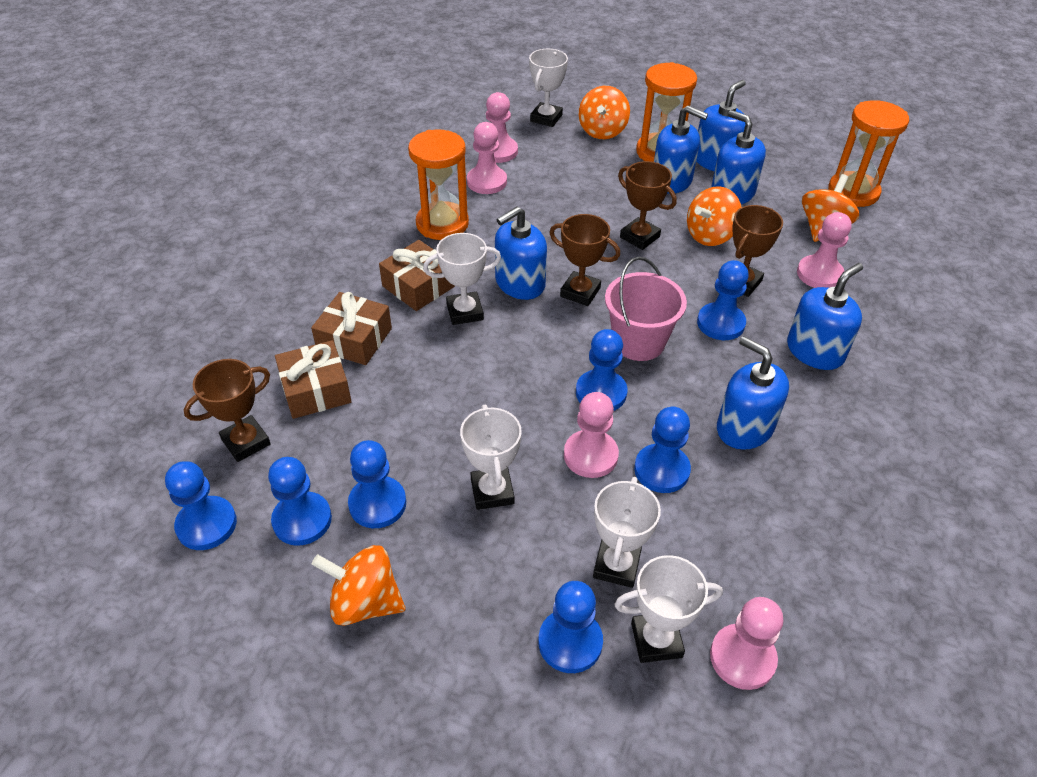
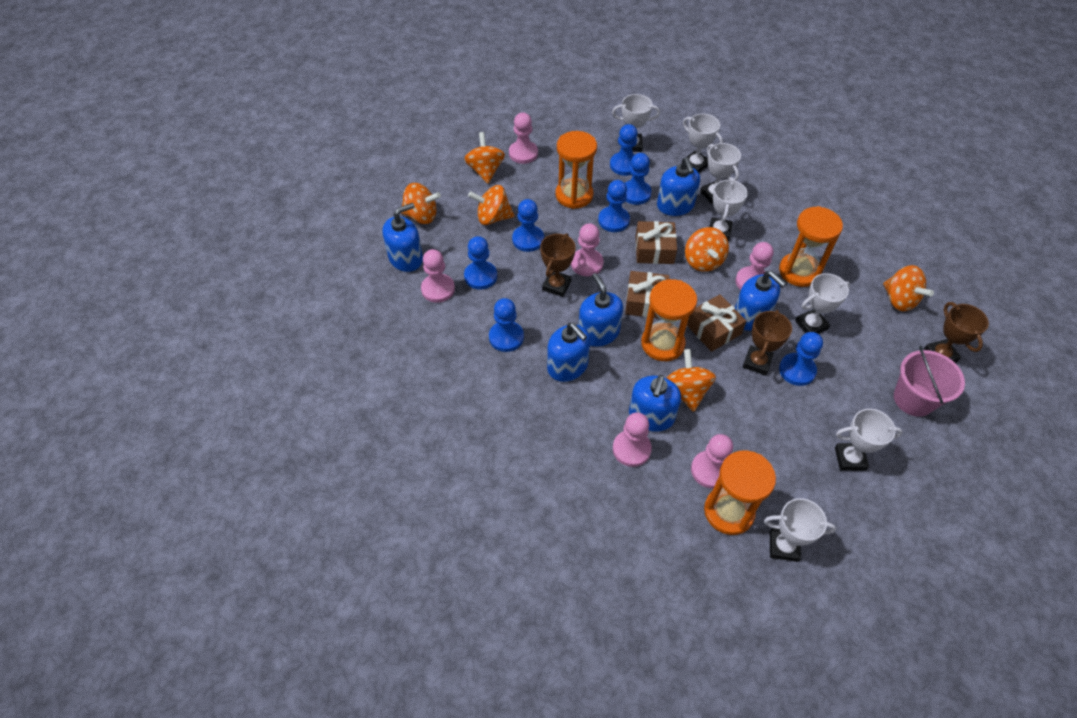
brown trophy: [184,359,271,462] [549,214,620,306] [618,161,677,250] [732,205,783,297] = 4 -> [540,233,576,297] [743,310,792,376] [924,302,989,363] = 3
orange hourglass: [408,130,469,240] [636,62,697,162] [828,100,909,207] = 3 -> [555,131,597,209] [641,279,697,361] [704,451,776,535] [779,206,843,287] = 4
orange spinning top: [312,545,405,626] [579,86,630,139] [687,186,742,246] [802,174,859,242] = 4 -> [401,183,441,224] [464,132,505,184] [468,185,514,225] [667,349,716,412] [685,227,729,272] [883,265,934,311] = 6
pink pawn: [467,122,507,194] [486,92,518,163] [564,392,619,478] [710,597,783,690] [797,212,852,288] = 5 -> [421,249,455,303] [509,113,538,164] [571,223,604,276] [613,412,652,467] [691,434,733,488] [736,242,774,290] = 6
white trophy: [423,233,501,325] [460,405,522,510] [529,49,568,127] [593,477,661,588] [614,555,723,663] = 5 -> [612,94,660,152] [683,114,723,173] [700,143,741,204] [709,179,748,241] [764,498,836,562] [795,273,850,334] [835,409,903,471] = 7

